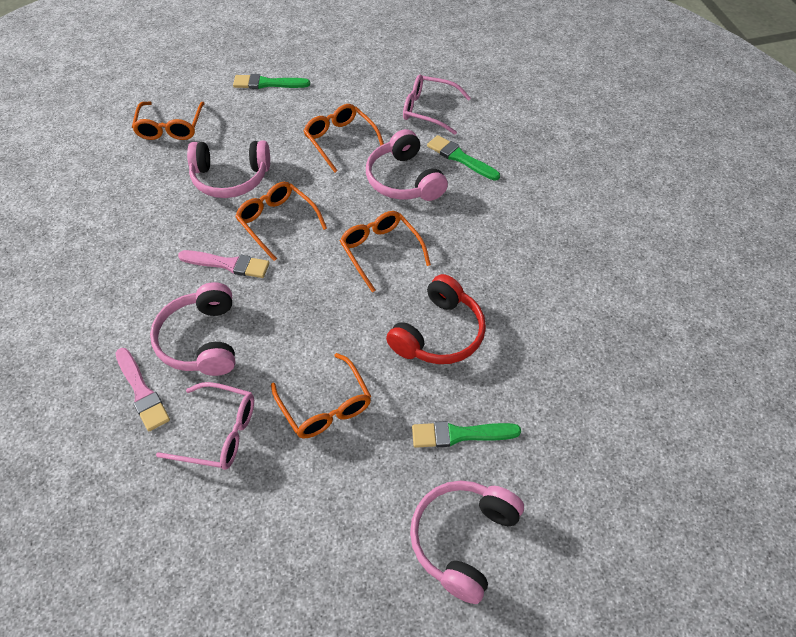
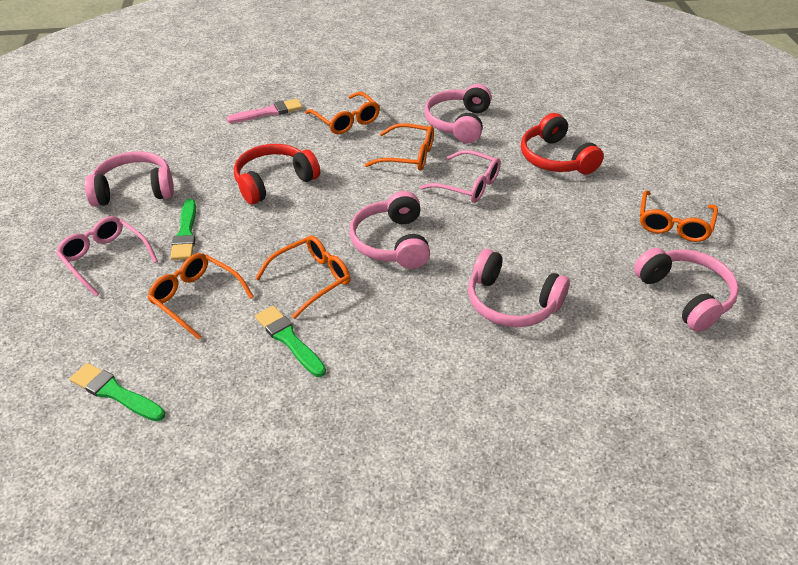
pink brush: [116,348,170,431] [178,250,270,278] = 2 -> [226,99,303,123] = 1
pink headphones: [150,282,235,376] [187,141,270,198] [366,129,448,201] [410,481,524,604] = 4 -> [85,151,174,207] [349,191,430,269] [424,84,491,143] [468,249,570,327] [634,248,739,332] = 5
red headphones: [386,274,486,364] = 1 -> [234,144,320,204] [521,113,604,175] = 2

